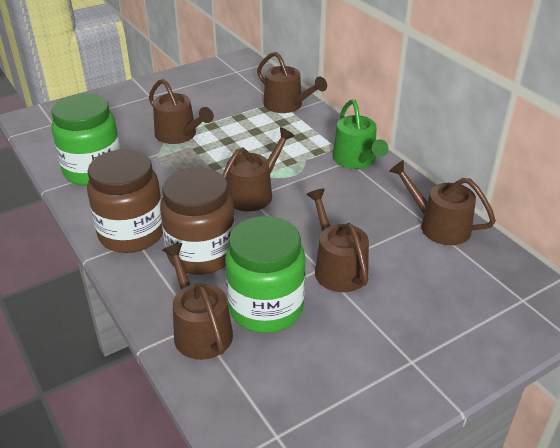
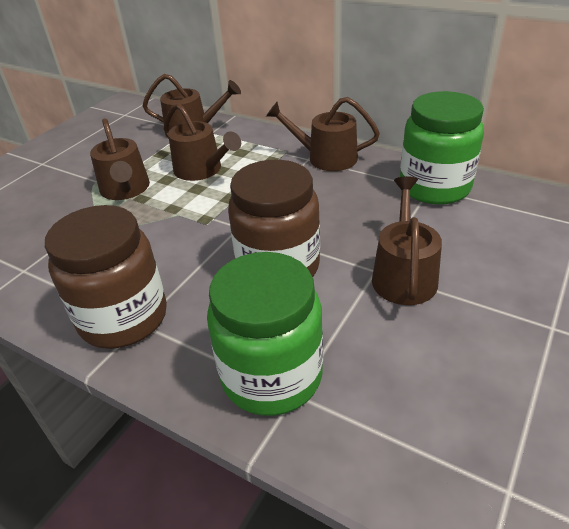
brown watering can: [149,79,214,144] [162,243,233,360] [222,127,295,212] [257,52,327,113] [306,188,369,292] [389,160,496,245] = 6 -> [90,118,150,200] [142,74,241,138] [164,103,241,181] [266,97,380,171] [372,176,442,305] = 5
green watering can: [333,99,389,169] = 1 -> none = 0

